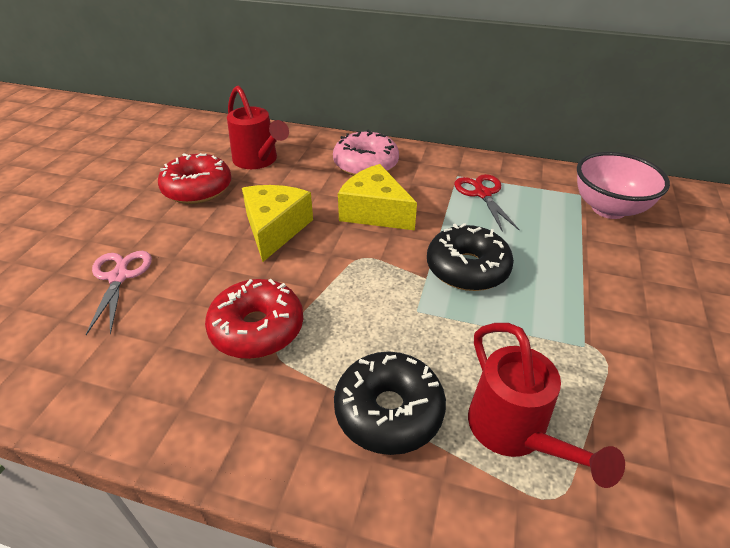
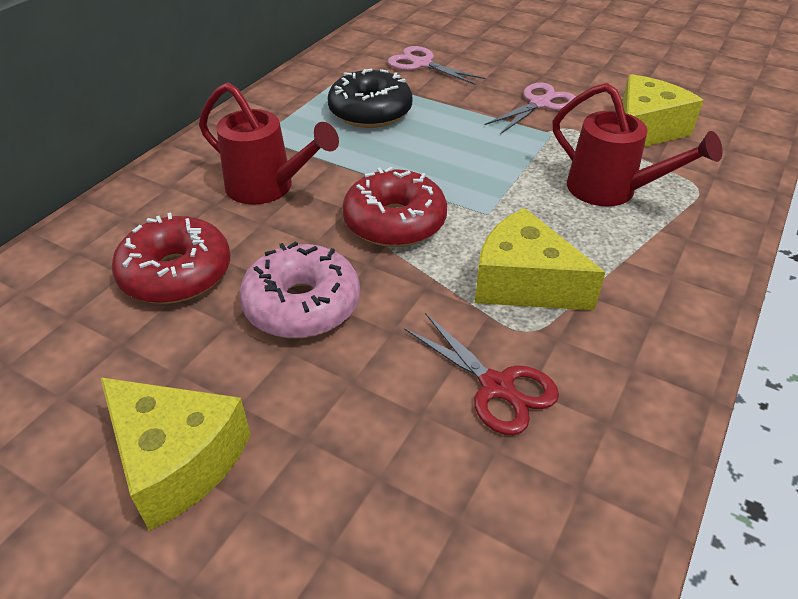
black donut: [334,352,446,455] [427,223,514,291] = 2 -> [328,69,412,128] = 1
pink bowl: [577,152,670,219] = 1 -> none = 0
pink scissors: [86,251,152,335] = 1 -> [388,46,485,85] [484,83,576,134] = 2
yellow cheese: [242,185,313,262] [338,164,417,230] = 2 -> [100,377,251,531] [475,208,605,311] [622,74,704,147] = 3

